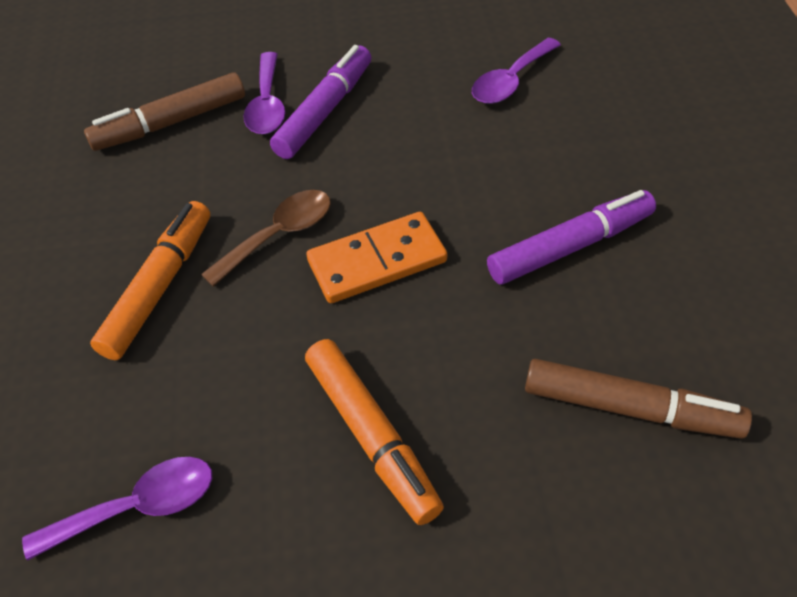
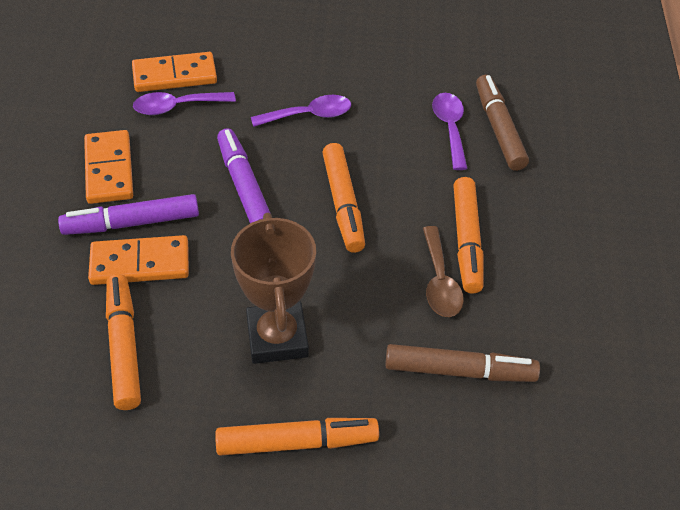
brown trophy: none = 0 -> [231,213,316,364] = 1
orange domino: [306,212,447,303] = 1 -> [84,130,133,204] [88,235,189,285] [132,52,217,92] = 3
orange marker: [90,201,210,360] [305,339,444,525] = 2 -> [106,274,141,410] [215,418,379,456] [322,143,365,253] [453,177,483,293] = 4

